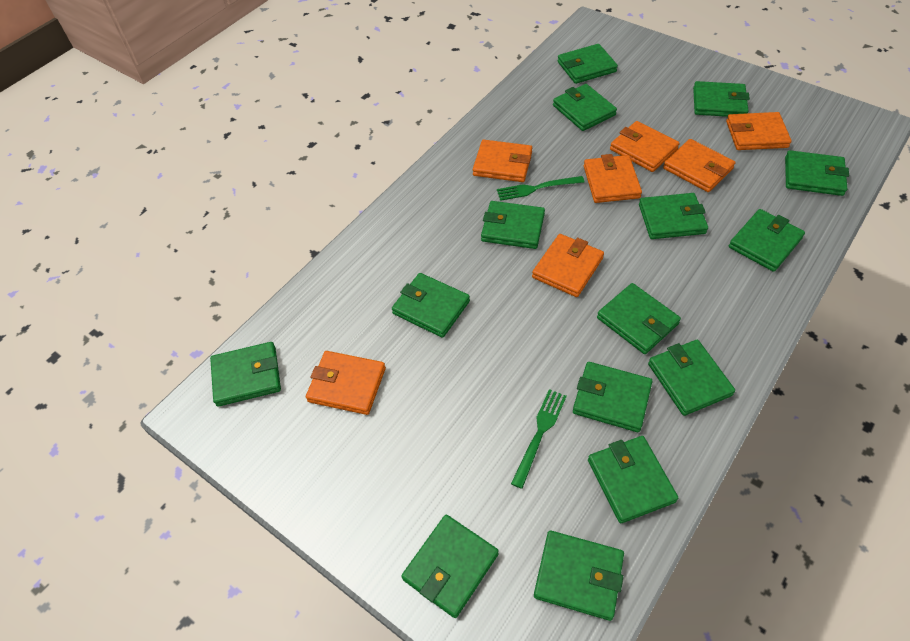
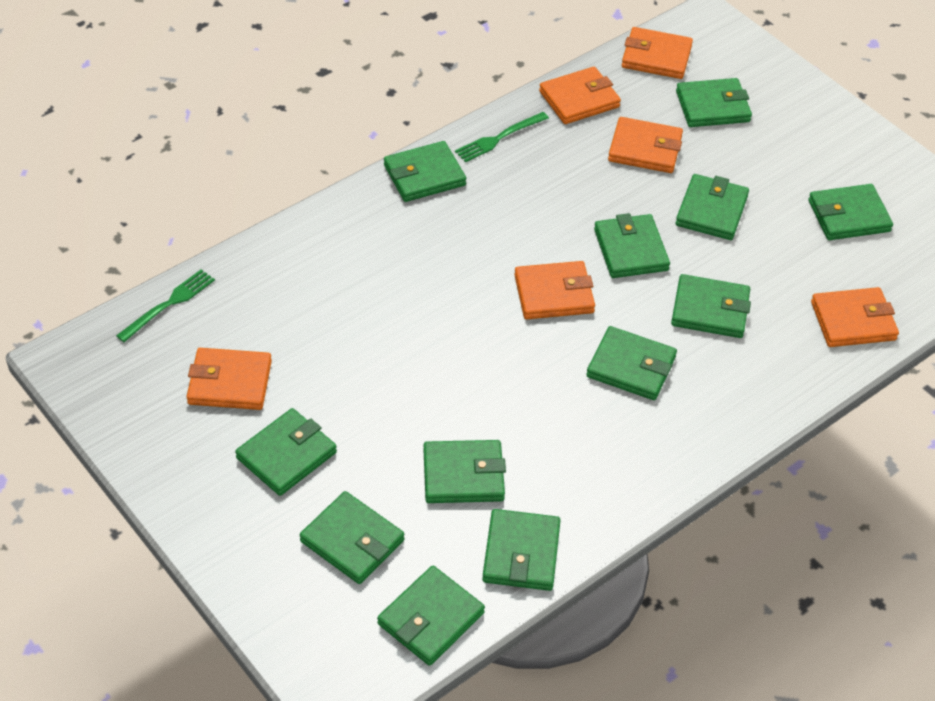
green wallet: [210,342,281,407] [392,273,470,338] [401,515,499,618] [481,201,545,249] [534,531,624,621] [553,84,617,131] [558,44,618,84] [573,362,653,432] [588,436,678,523] [597,283,681,354] [639,193,708,239] [648,340,735,416] [693,81,750,117] [729,209,805,272] [785,150,849,196] = 15 -> [235,408,337,496] [300,491,405,584] [377,566,485,666] [384,141,466,202] [423,440,506,503] [482,509,561,591] [586,326,677,400] [594,213,670,278] [671,274,751,338] [676,78,752,127] [676,174,749,240] [808,184,893,240] = 12
orange wallet: [306,351,386,415] [473,140,532,182] [532,234,604,297] [584,154,642,203] [610,121,680,172] [663,139,735,192] [726,112,792,150] = 7 -> [186,348,272,410] [514,261,595,319] [539,67,621,124] [608,117,683,173] [622,27,693,79] [811,287,899,347] = 6

